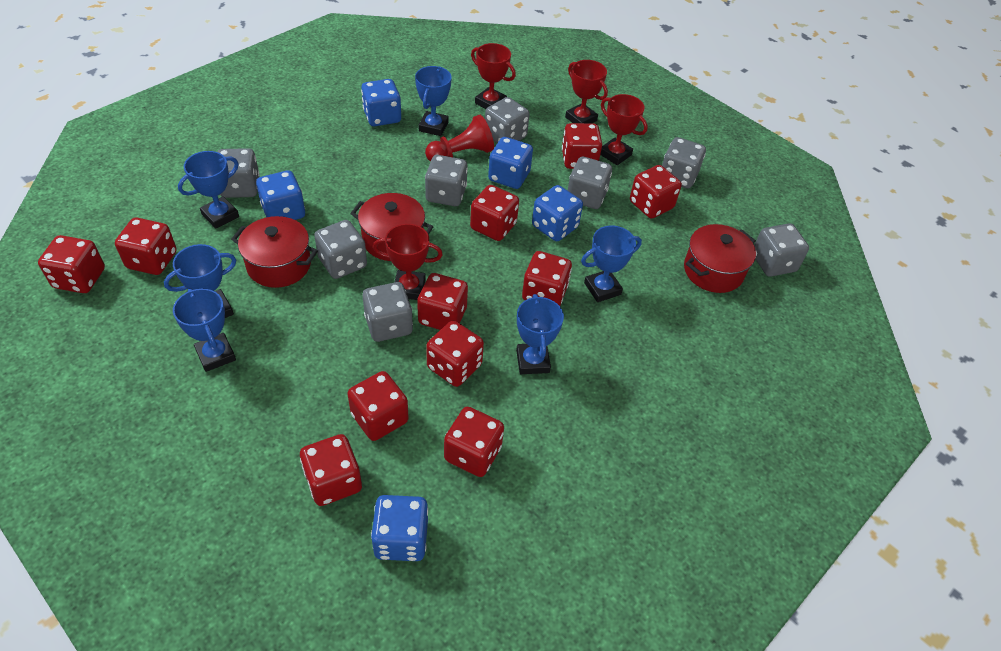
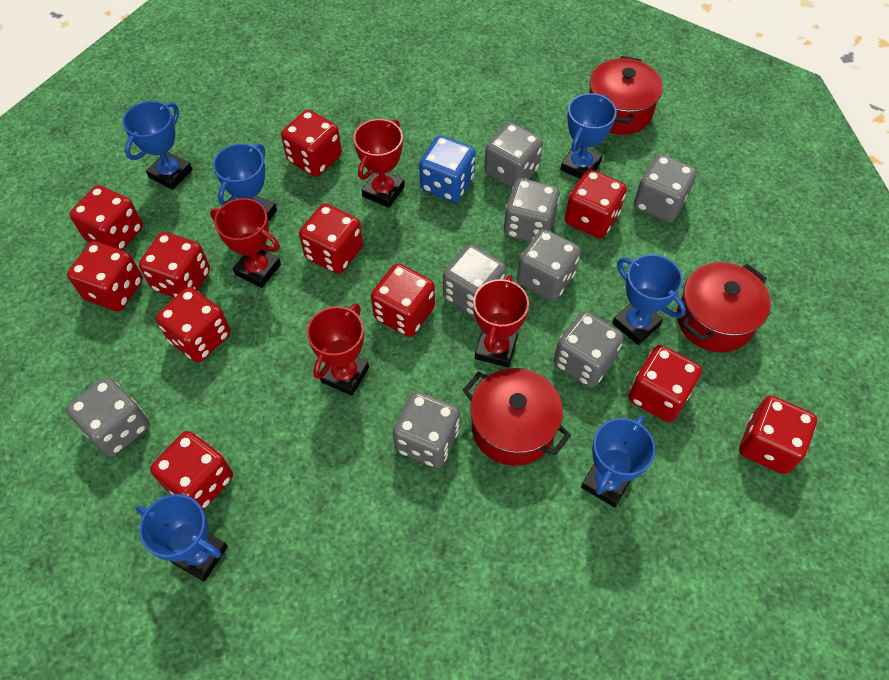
blue dice: [256,170,305,220] [361,79,401,126] [371,495,428,561] [488,137,533,189] [532,185,583,241] = 5 -> [419,135,475,202] = 1
red pawn: [425,115,494,162] = 1 -> none = 0

